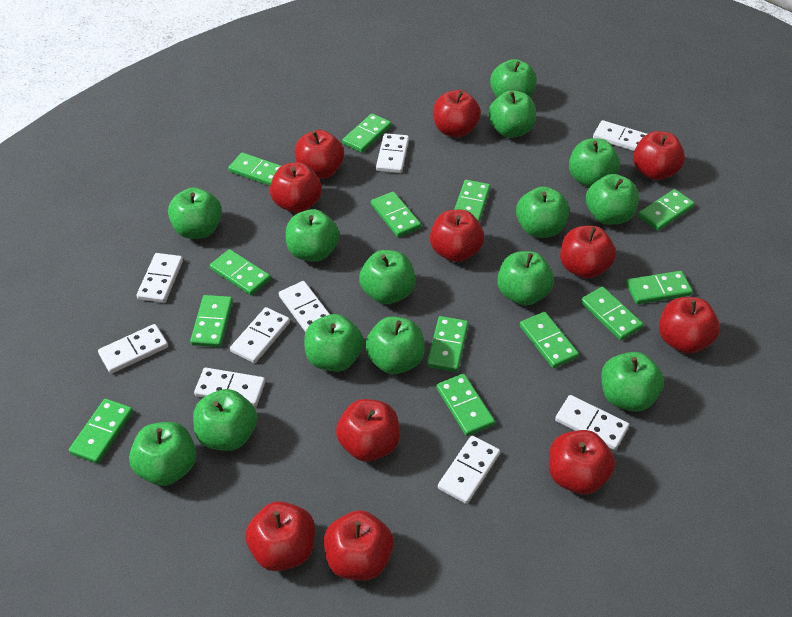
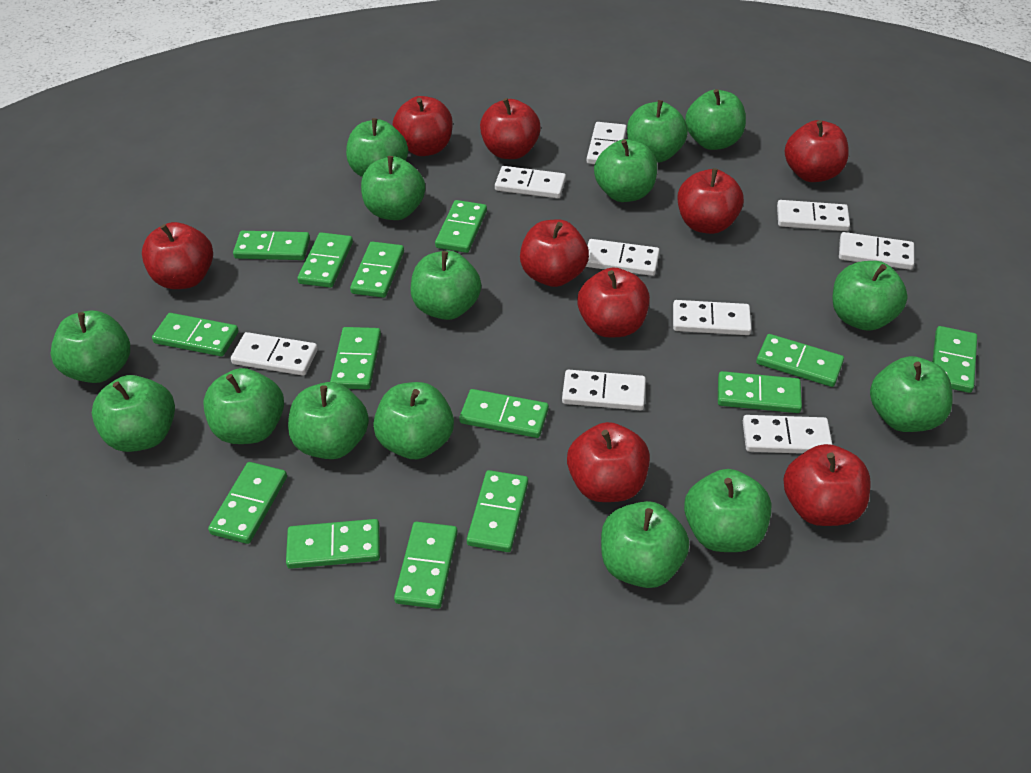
green apple: [129,422,196,486] [168,187,222,239] [193,389,257,451] [286,209,339,262] [304,314,364,372] [359,250,415,304] [365,316,425,374] [488,90,536,138] [490,59,537,97] [497,251,554,306] [516,186,569,238] [569,138,620,187] [586,174,639,225] [601,352,664,412] = 14 -> [51,311,130,383] [92,375,175,452] [203,368,284,444] [288,382,369,459] [346,118,408,177] [361,156,425,220] [373,382,454,459] [411,251,481,320] [594,139,657,202] [601,501,689,588] [627,100,688,163] [684,469,772,552] [685,89,746,150] [833,261,908,331] [870,356,953,432] = 15
green domino: [69,399,133,464] [190,295,233,347] [210,249,271,295] [228,152,281,186] [342,113,391,153] [371,191,421,237] [427,316,468,372] [436,374,495,436] [454,180,490,222] [520,312,579,368] [580,287,643,340] [626,271,693,304] [638,189,695,231] = 13 -> [152,313,239,356] [208,462,287,544] [233,231,310,260] [286,519,380,569] [297,232,353,288] [330,327,381,389] [350,242,404,298] [394,522,458,609] [435,200,487,253] [459,389,549,438] [467,470,528,552] [718,371,802,413] [756,334,844,387] [933,326,977,393] = 14
red apple: [245,501,315,571] [270,162,322,213] [295,130,344,179] [324,510,394,581] [336,399,400,462] [430,210,484,262] [433,90,481,137] [549,430,615,495] [560,225,616,279] [633,131,685,180] [659,297,720,354] = 11 -> [142,222,213,289] [393,96,453,156] [480,98,541,159] [520,219,589,287] [567,422,650,502] [577,268,650,338] [678,168,744,234] [783,444,871,526] [785,120,849,182] = 9

